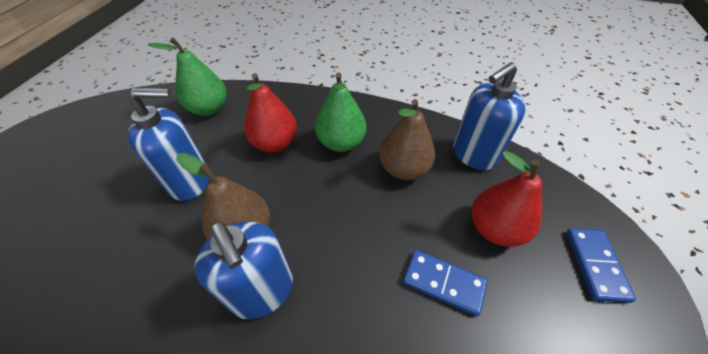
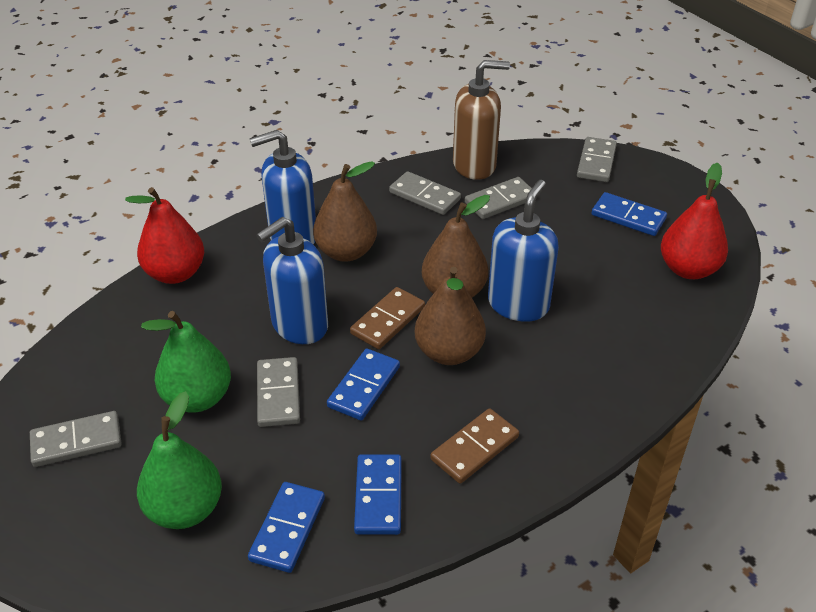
blue domino: [403,250,488,316] [567,228,636,303] = 2 -> [248,482,325,573] [327,349,400,420] [354,454,402,535] [592,192,667,236] = 4
brown domino: none = 0 -> [350,287,425,349] [430,408,519,484] = 2
brown pear: [176,153,270,239] [379,99,435,180] = 2 -> [313,161,377,262] [415,267,486,365] [422,195,490,298] = 3
brown soap dispenser: none = 0 -> [453,60,510,180] = 1
grey domino: none = 0 -> [30,411,122,467] [257,357,300,427] [389,171,461,215] [465,177,532,219] [577,137,617,182] = 5

